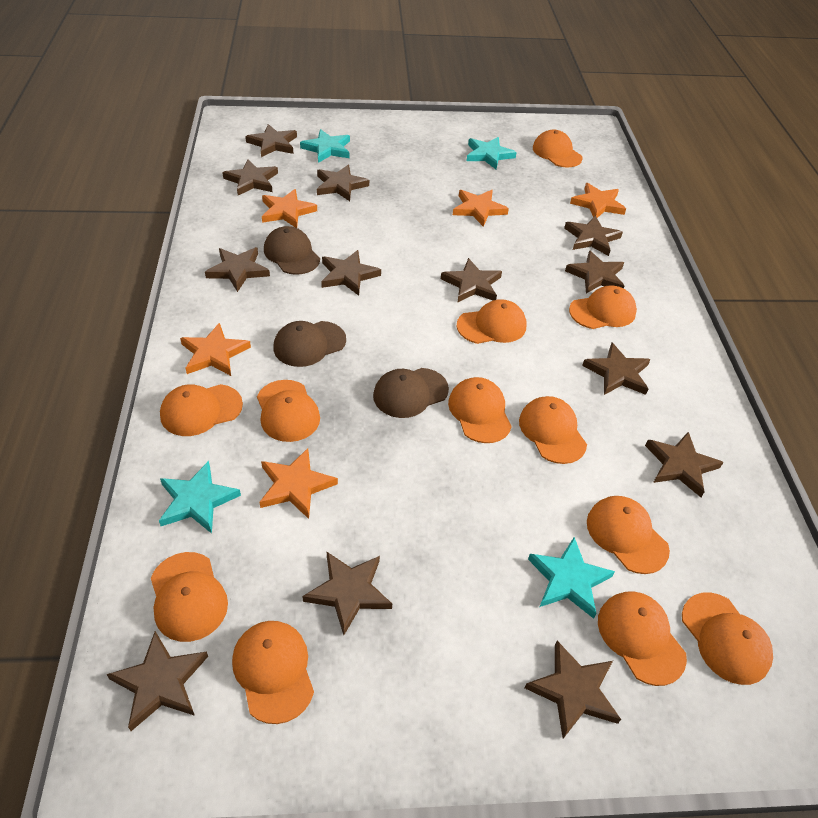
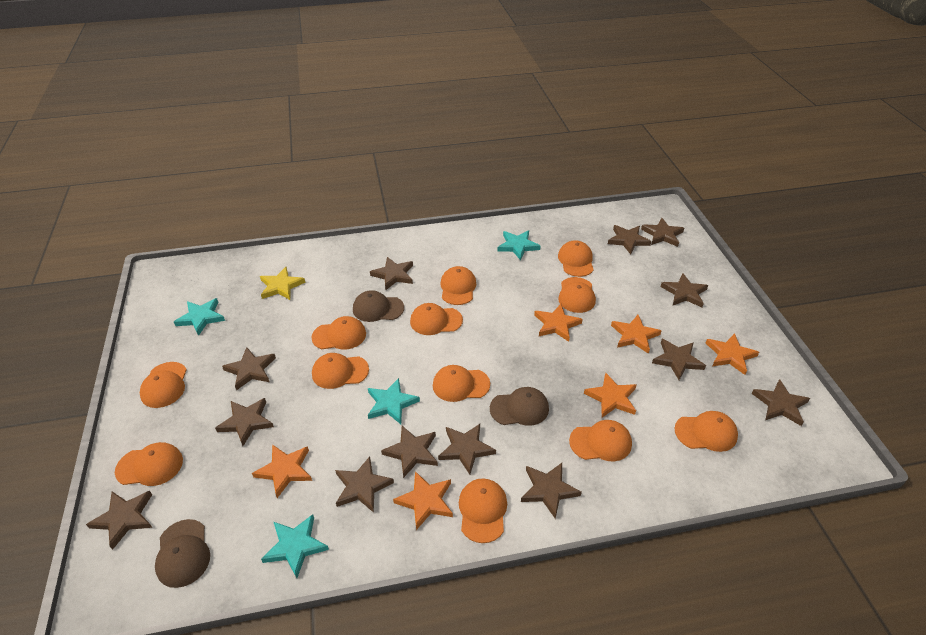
orange star: [180,323,251,376] [259,448,338,519] [262,189,317,228] [453,190,509,227] [570,183,626,218] = 5 -> [252,444,312,498] [393,471,453,530] [534,304,583,342] [584,373,637,418] [611,315,661,354] [706,333,759,375] = 6
yellow star: none = 0 -> [260,267,305,300] = 1

